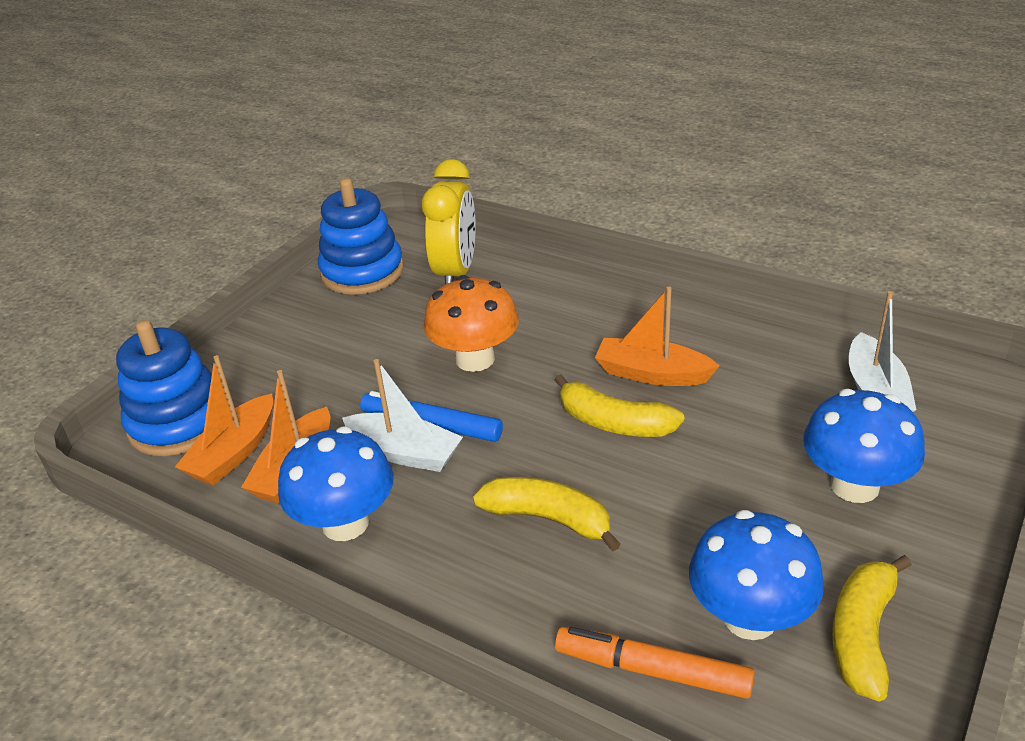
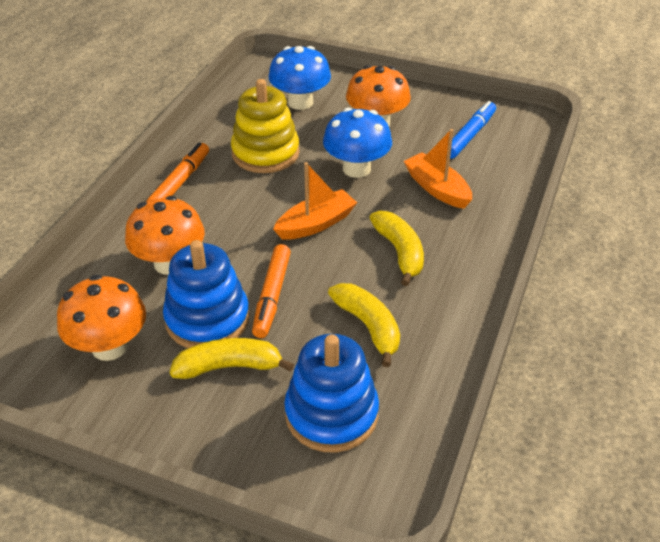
blue mushroom: [278,426,394,541] [689,510,824,640] [803,389,925,503] = 3 -> [269,46,331,110] [323,108,392,178] = 2
orange boat: [175,355,273,485] [241,370,330,504] [595,286,719,386] = 3 -> [273,162,357,240] [404,129,472,209] = 2
orange marker: [555,627,755,699] = 1 -> [146,143,209,202] [252,244,291,338] = 2
orange mushroom: [424,275,519,372] = 1 -> [57,275,146,361] [125,196,205,275] [346,65,411,126] = 3
white boat: [342,359,463,472] [849,291,916,412] = 2 -> none = 0
yellow clock: [422,159,476,284] = 1 -> none = 0
yellow stacking toy: none = 0 -> [231,79,300,173] = 1

